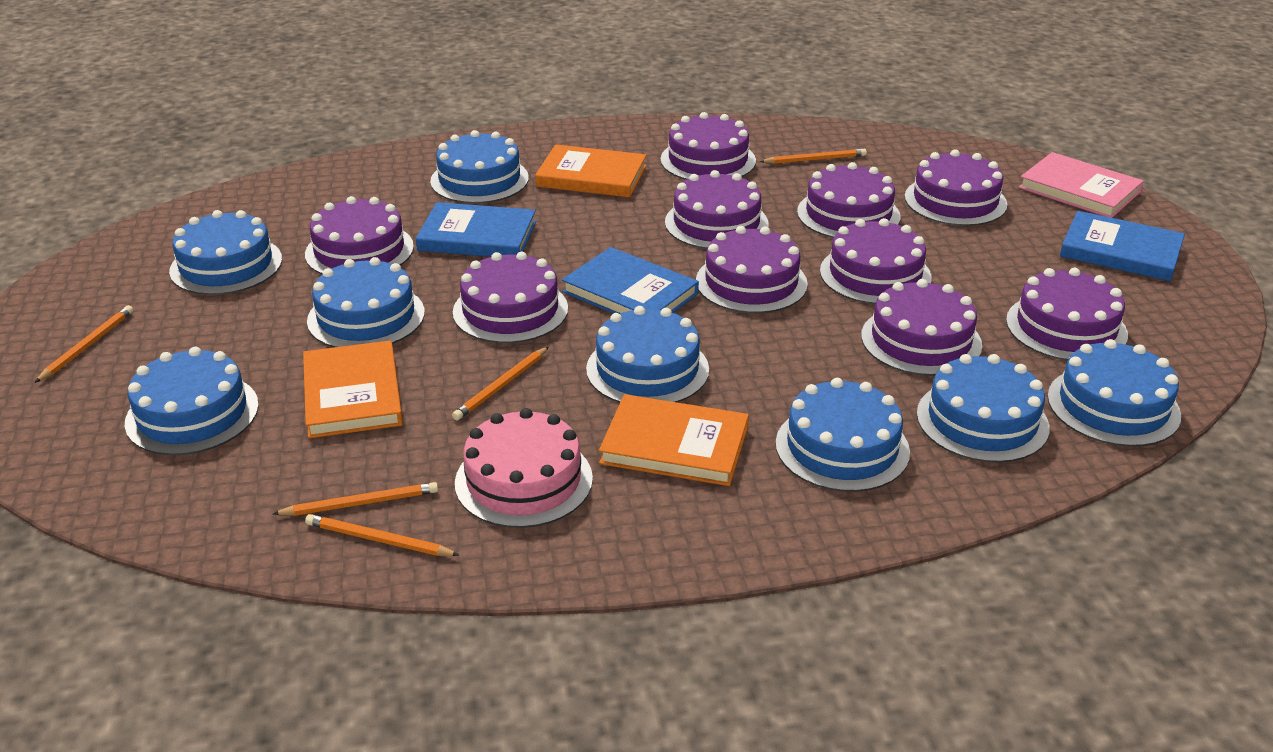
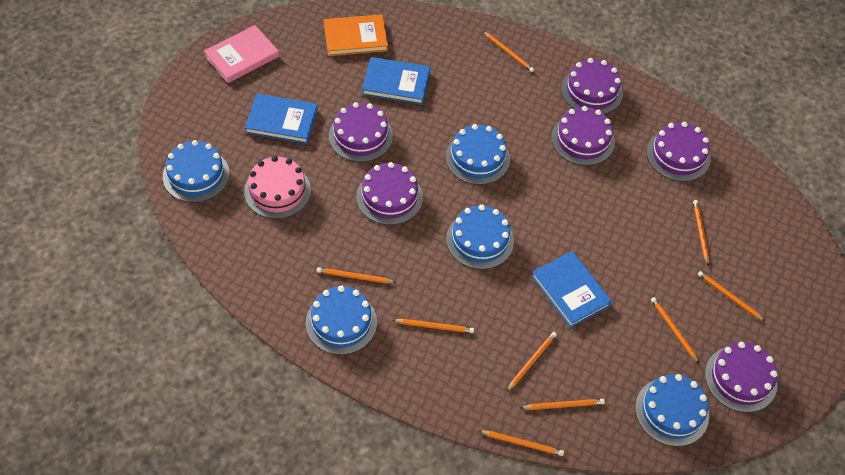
blue cake: [125,347,259,455] [169,210,282,295] [307,257,425,347] [430,130,529,204] [586,306,709,403] [775,378,910,492] [917,354,1049,463] [1047,339,1181,447] = 8 -> [163,140,229,203] [306,286,377,355] [446,124,510,185] [446,205,514,269] [635,374,709,447] = 5
orange book: [303,341,403,438] [535,145,646,197] [599,394,749,486] = 3 -> [324,14,388,56] = 1
orange pencil: [35,305,133,383] [273,482,438,516] [305,514,459,556] [452,347,548,420] [760,149,867,164] = 5 -> [317,267,396,283] [393,319,474,333] [479,430,564,456] [483,31,534,72] [506,332,557,392] [520,399,605,410] [651,297,699,363] [693,200,709,266] [697,271,765,321] = 9
purple cake: [305,196,414,274] [453,252,568,343] [660,112,756,180] [665,170,768,249] [696,226,808,313] [797,162,900,238] [820,218,932,304] [861,279,982,376] [905,150,1007,226] [1006,268,1128,361] = 10 -> [329,102,393,162] [357,162,423,225] [551,106,615,166] [561,58,623,114] [647,122,711,182] [705,342,778,412] = 6

